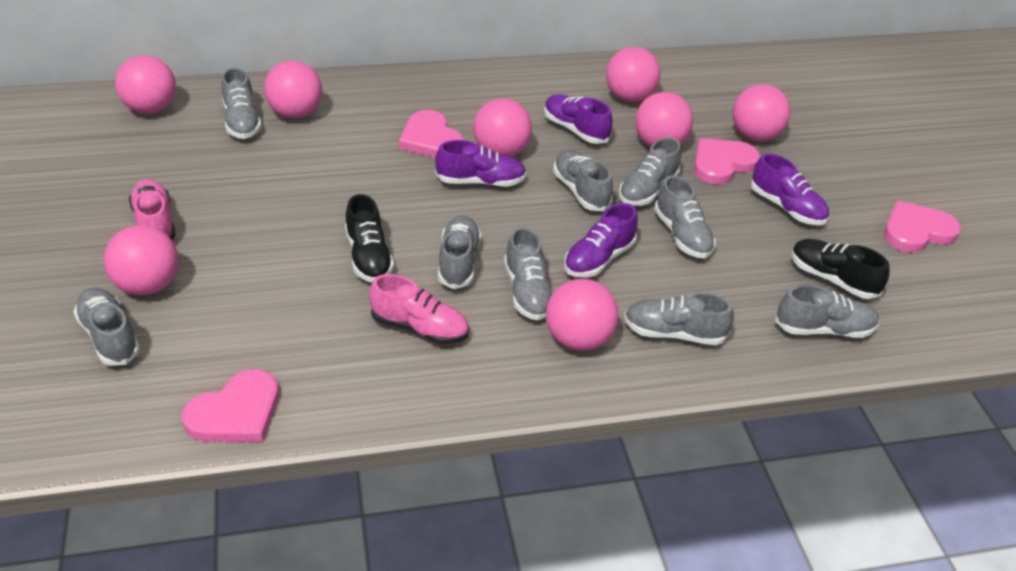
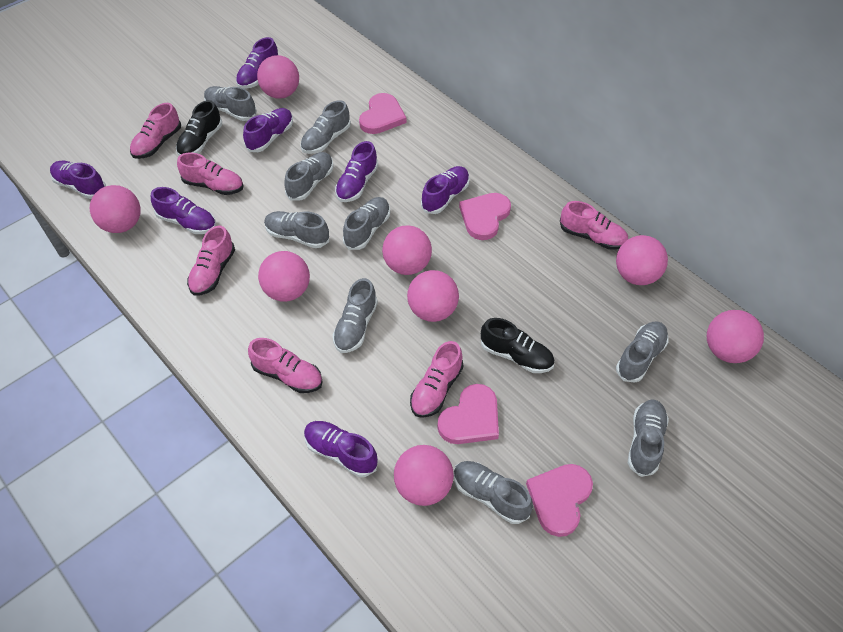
pink shoe: [129,179,176,240] [369,274,469,344] = 2 -> [130,103,181,159] [177,153,244,195] [187,226,235,296] [248,338,323,393] [410,341,463,418] [560,201,628,250] = 6
purple shoe: [435,140,527,187] [544,95,613,144] [564,203,638,278] [751,153,829,225] = 4 -> [50,161,106,199] [151,187,216,234] [236,37,278,89] [243,108,293,152] [304,421,378,477] [335,141,378,202] [421,166,470,214] = 7

